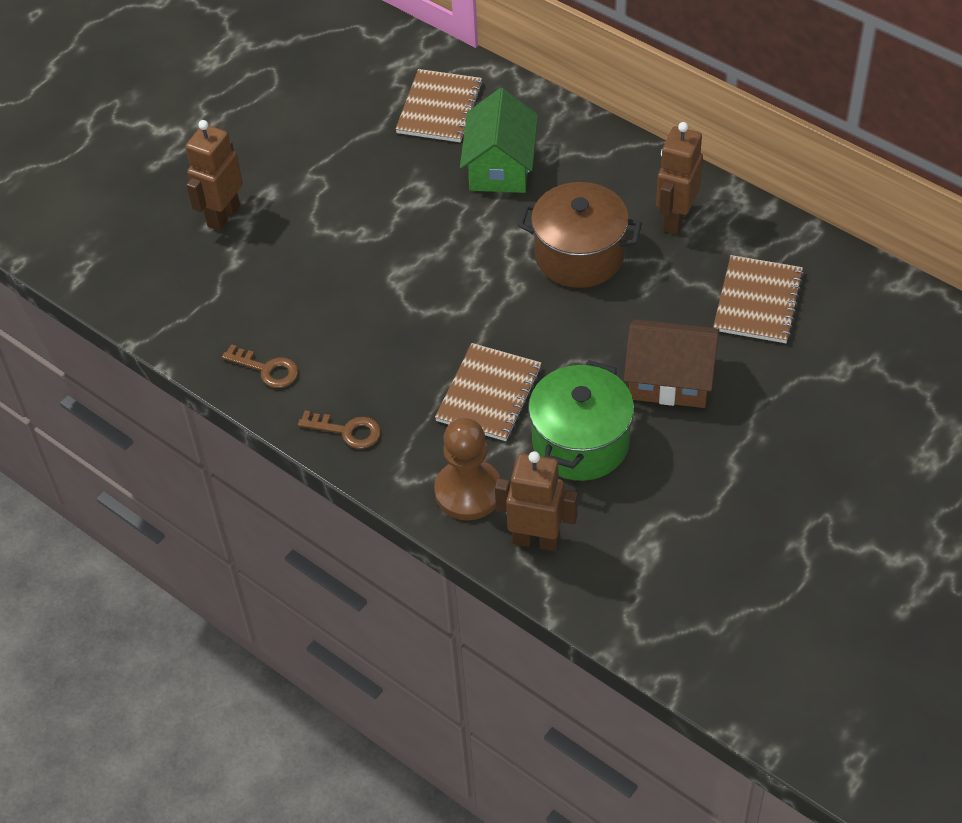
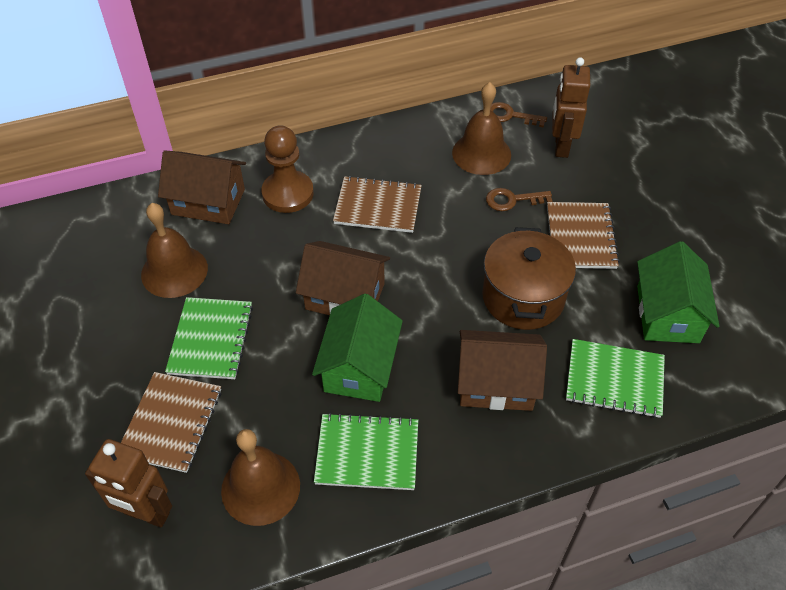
brown bell: none = 0 -> [141,203,208,298] [221,429,300,526] [452,82,511,175] = 3
brown house: [624,319,719,408] = 1 -> [158,150,246,224] [296,241,390,315] [458,330,547,411] = 3
brown robot: [186,120,243,231] [495,451,578,552] [656,122,703,235] = 3 -> [85,439,172,528] [552,57,590,158] = 2
green house: [460,88,538,193] = 1 -> [312,294,403,402] [637,241,719,343] = 2
green notebook: none = 0 -> [165,297,253,379] [314,413,418,490] [566,339,665,418] = 3
green pot: [528,360,634,481] = 1 -> none = 0

